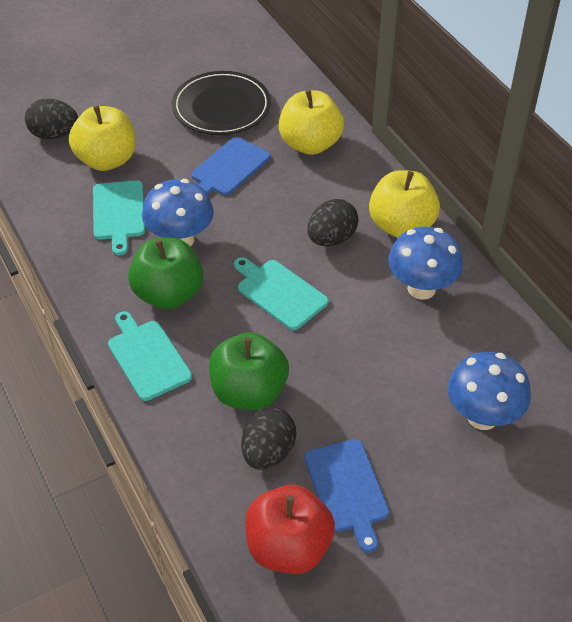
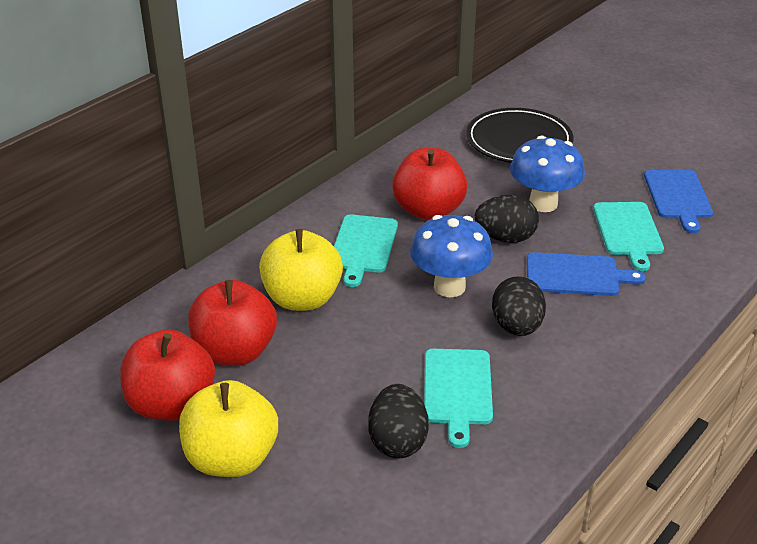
blue mushroom: [142,179,214,246] [388,226,463,300] [448,352,531,430] = 3 -> [410,215,493,297] [510,136,585,212] = 2
green apple: [128,237,203,309] [209,332,289,410] = 2 -> none = 0
red apple: [245,485,335,574] = 1 -> [120,329,215,421] [188,280,277,366] [392,148,467,220] = 3
yellow apple: [69,105,136,171] [279,90,344,155] [369,170,440,238] = 3 -> [179,380,278,477] [259,229,343,311] = 2

